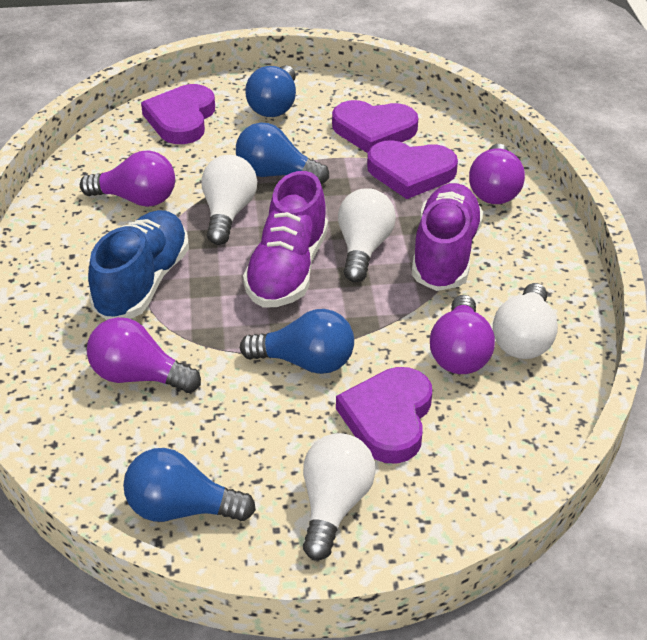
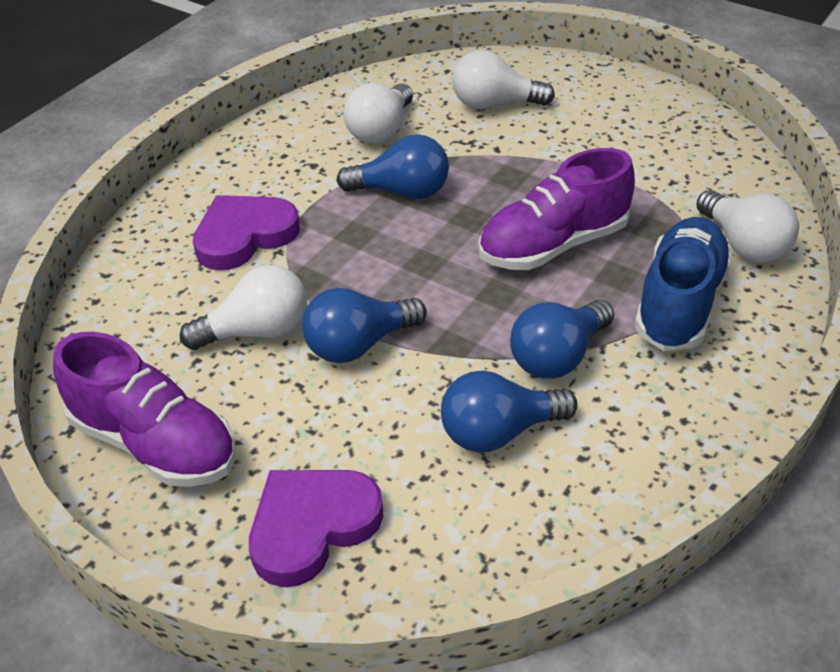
purple heart: [141,84,215,144] [332,100,418,153] [336,367,432,464] [367,140,458,199] = 4 -> [193,195,300,270] [249,470,383,587] = 2
purple light bulb: [80,151,175,207] [87,317,201,393] [430,295,495,374] [469,144,525,204] = 4 -> none = 0

